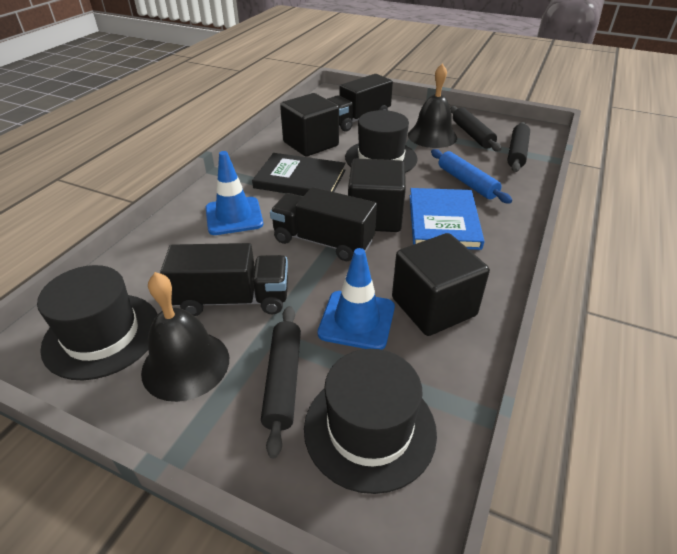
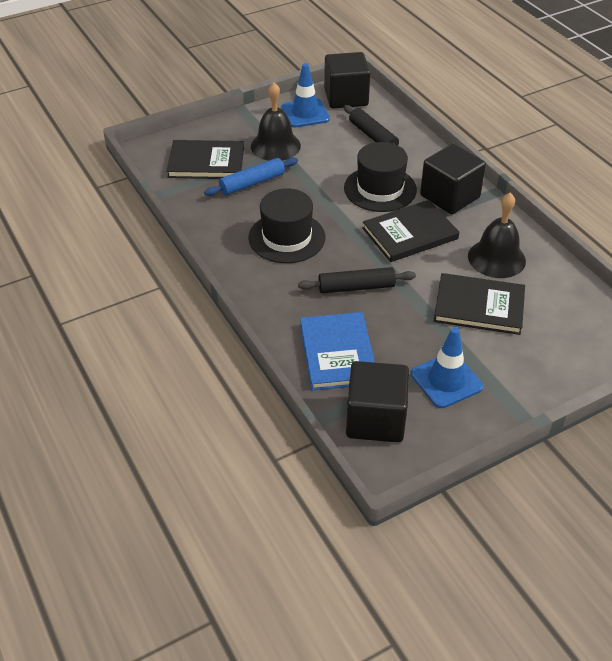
black book: [252,153,346,196] = 1 -> [167,140,244,179] [362,200,459,262] [434,273,525,335] = 3
black hat: [37,265,158,380] [304,349,437,494] [345,110,418,173] = 3 -> [248,188,325,263] [344,142,417,212] = 2
black rolling pin: [261,306,301,459] [450,106,501,152] [507,122,530,172] = 3 -> [298,267,416,293] [344,105,405,151] = 2
black truck: [160,243,288,316] [270,187,377,261] [327,74,393,132] = 3 -> none = 0

